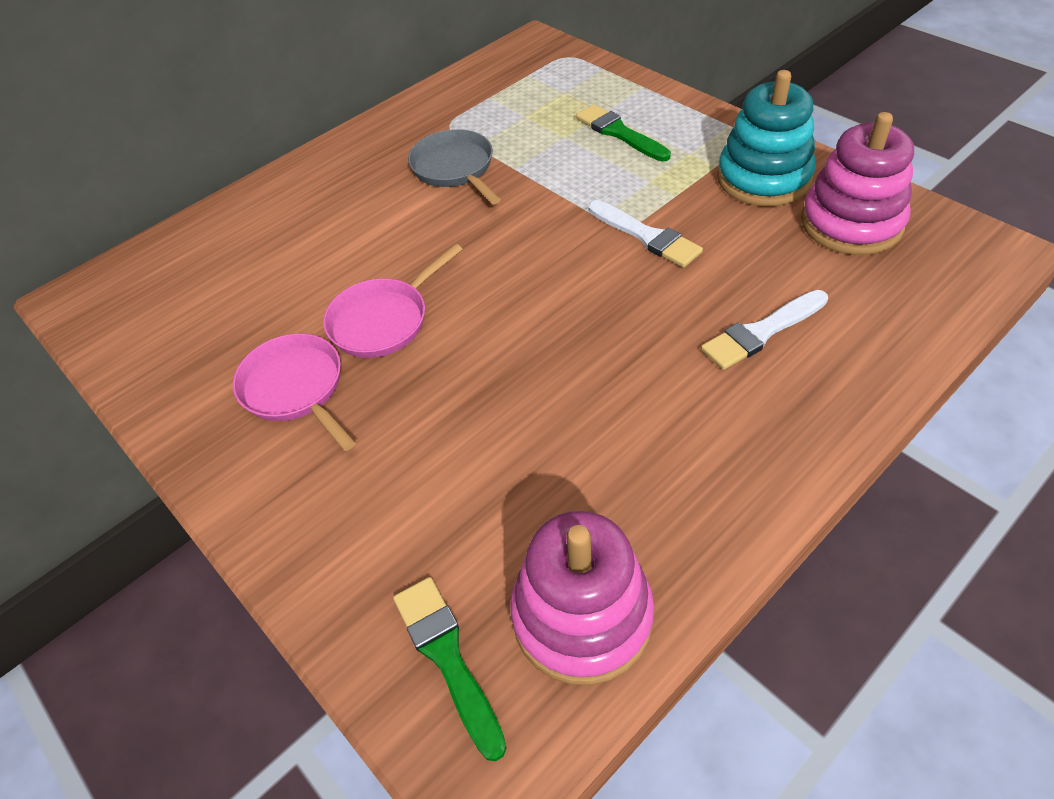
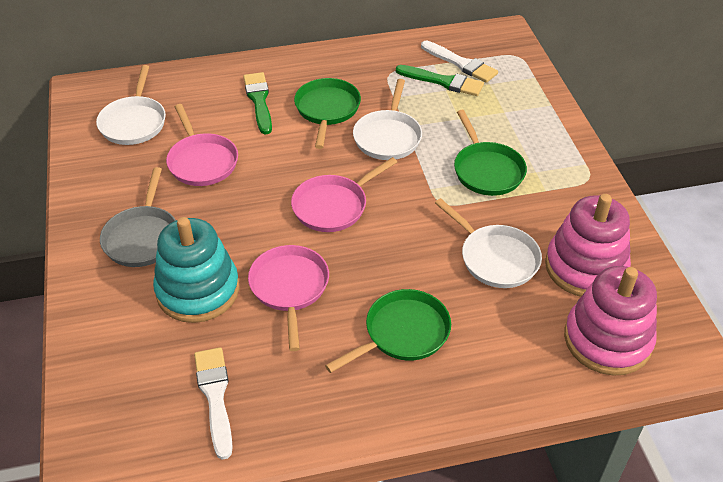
green pan: none = 0 -> [294,78,361,149] [325,289,451,373] [454,110,527,196] = 3
pink pan: [233,333,356,451] [323,244,463,358] = 2 -> [166,104,238,186] [248,245,329,351] [291,157,397,232] = 3
white pan: none = 0 -> [96,65,166,145] [353,79,422,160] [435,198,542,288] = 3

